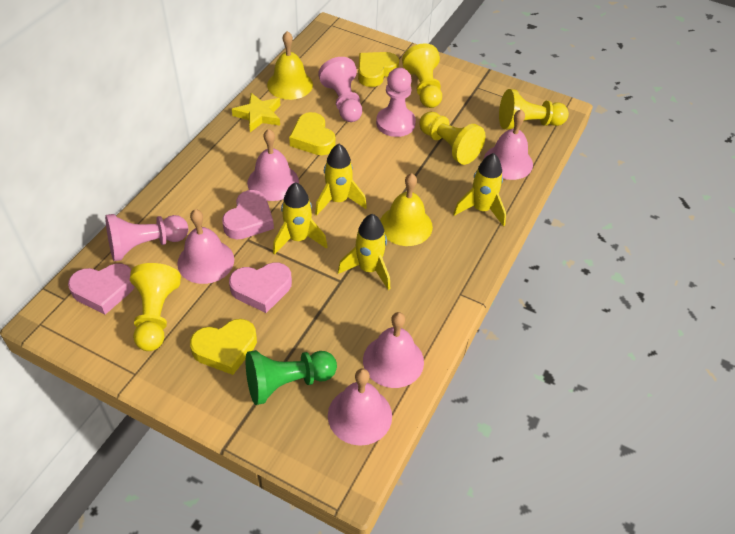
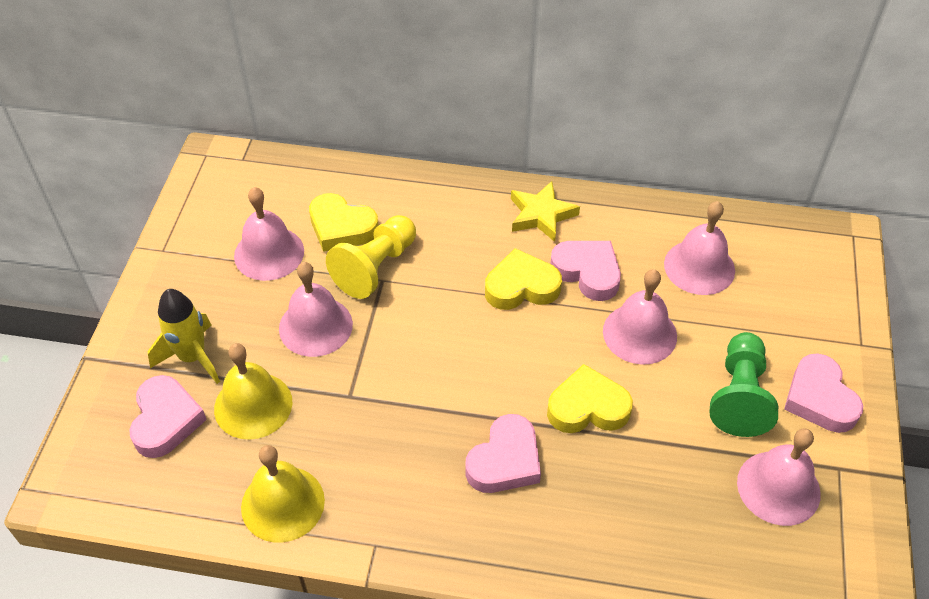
pink heart: [68,263,135,315] [222,190,274,239] [229,263,292,313] = 3 -> [129,375,207,458] [465,414,541,493] [550,241,621,301] [784,353,863,433] = 4
pink pawn: [105,214,188,261] [318,57,362,122] [376,68,416,137] = 3 -> none = 0
yellow pawn: [130,263,181,351] [402,43,442,108] [419,112,485,165] [499,89,569,130] = 4 -> [326,215,416,299] = 1
yellow rocket: [273,182,328,255] [315,144,367,216] [338,214,390,290] [453,153,506,227] = 4 -> [148,289,220,384] = 1

